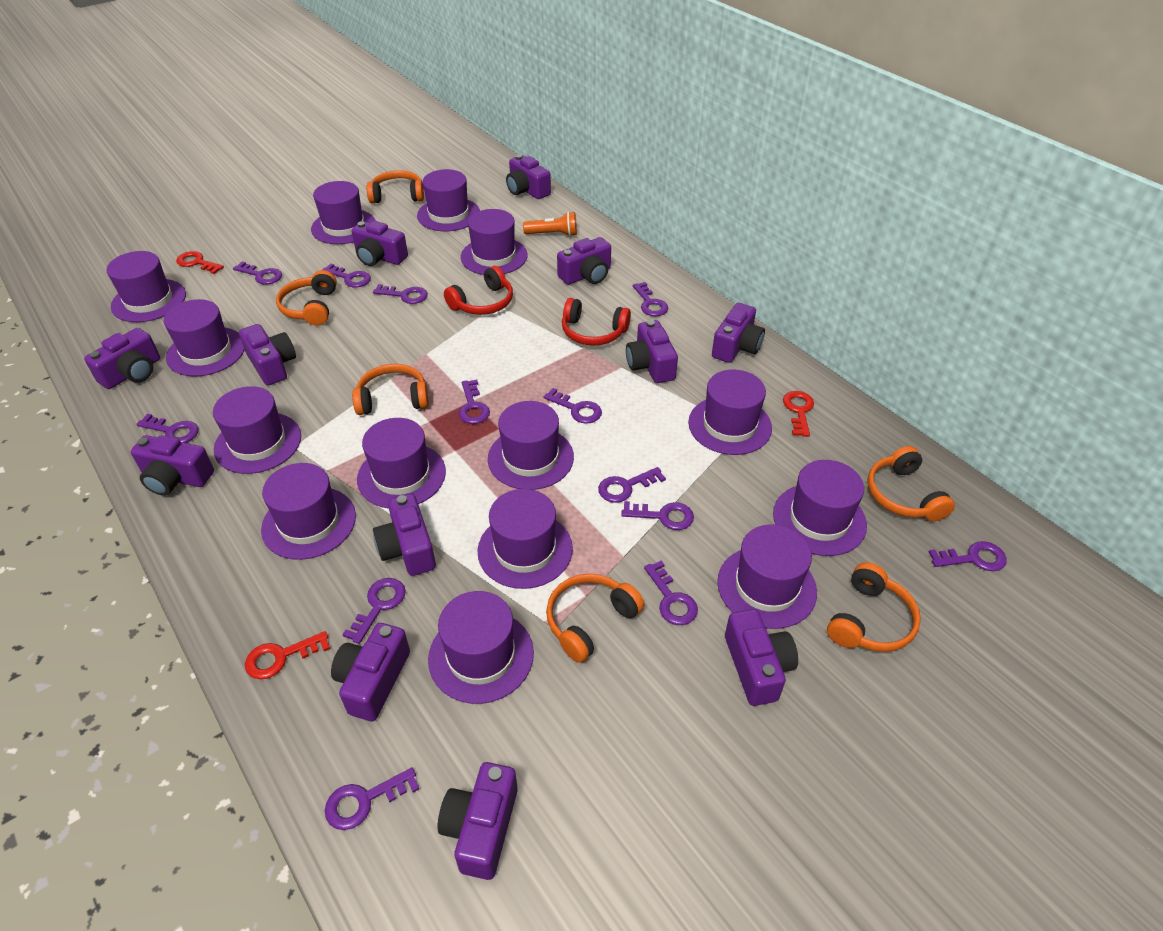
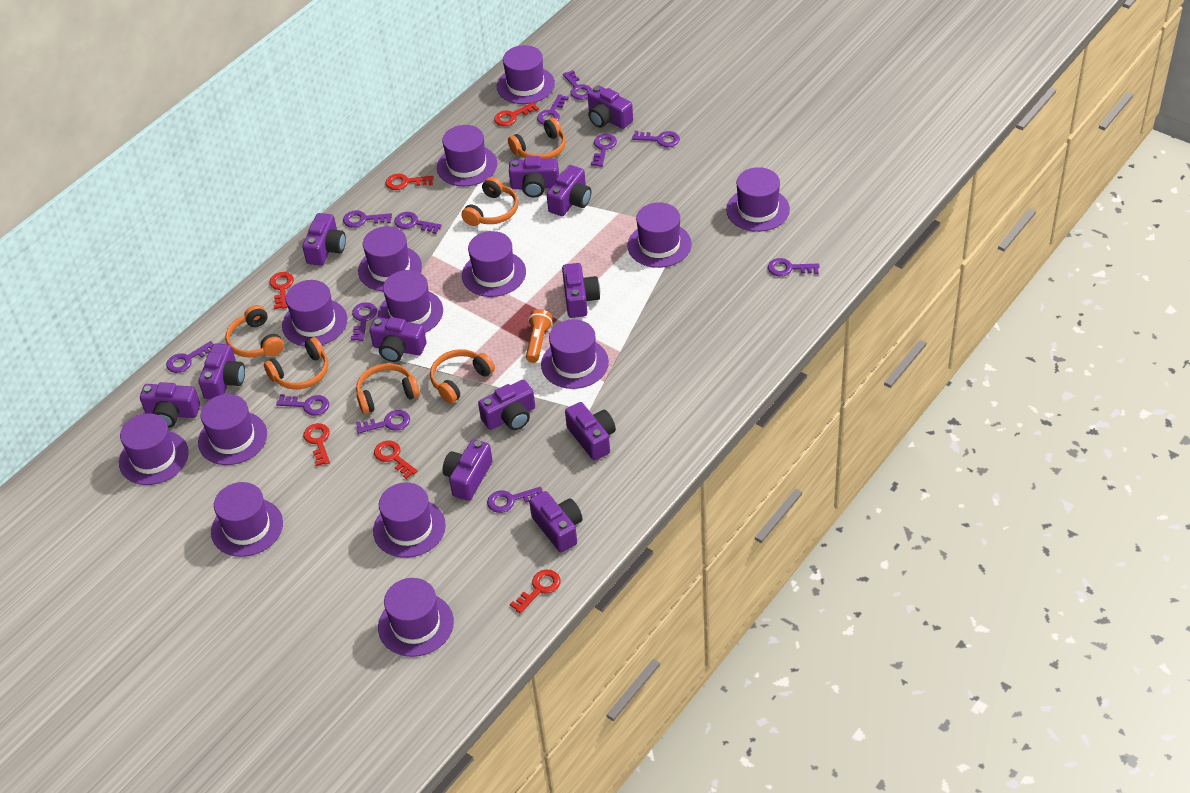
purple key: [137,414,198,443] [233,261,282,285] [322,263,371,288] [325,767,419,830] [342,578,406,644] [373,284,428,304] [459,380,490,424] [544,388,602,424] [598,467,666,503] [621,501,694,530] [633,282,668,316] [644,561,698,625] [929,541,1007,571] = 13 -> [166,341,213,373] [276,394,329,416] [343,210,392,228] [351,302,377,341] [356,410,410,434] [394,212,442,234] [487,487,543,513] [537,94,569,125] [563,70,592,100] [591,134,617,167] [632,131,680,147] [768,258,820,276] = 12
red headphones: [444,266,513,315] [562,298,631,346] = 2 -> none = 0
red key: [176,251,224,274] [245,631,330,679] [783,391,814,437] = 3 -> [269,272,294,309] [303,423,330,466] [374,441,417,479] [386,173,434,190] [494,102,539,126] [510,570,561,613] = 6

